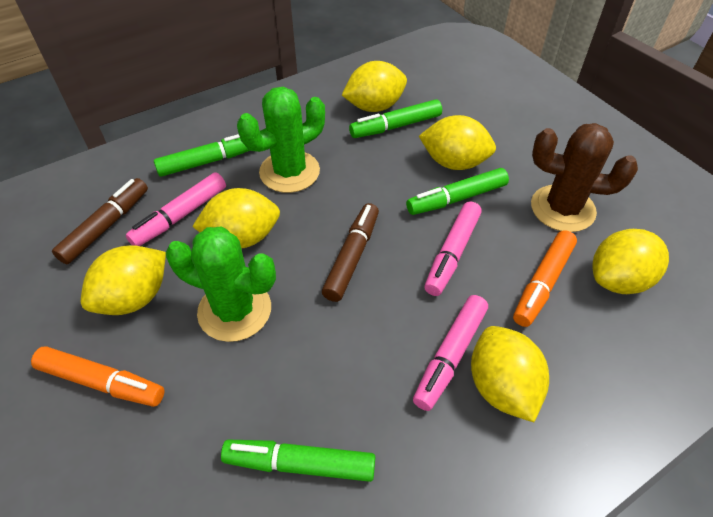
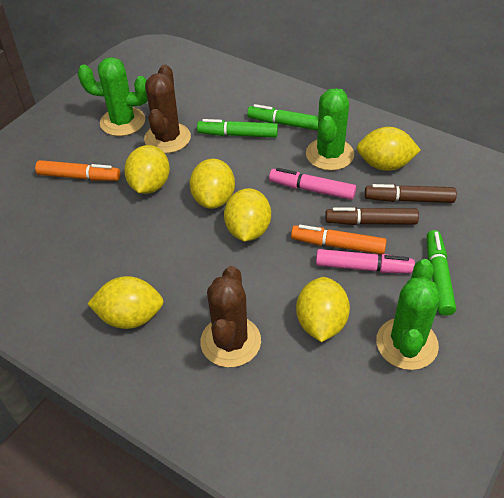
brown cactus: [531,123,638,232] = 1 -> [144,65,191,153] [200,266,261,367] = 2
green cactus: [166,227,276,342] [237,87,325,193] = 2 -> [78,57,148,136] [306,88,354,171] [376,259,441,370] = 3
green marker: [154,134,250,177] [221,440,375,482] [349,99,442,138] [406,168,509,215] = 4 -> [197,119,278,138] [247,104,318,131] [427,230,456,316] = 3
pink marker: [126,172,226,246] [413,295,488,411] [424,201,482,296] = 3 -> [269,168,356,200] [316,249,415,273] = 2

